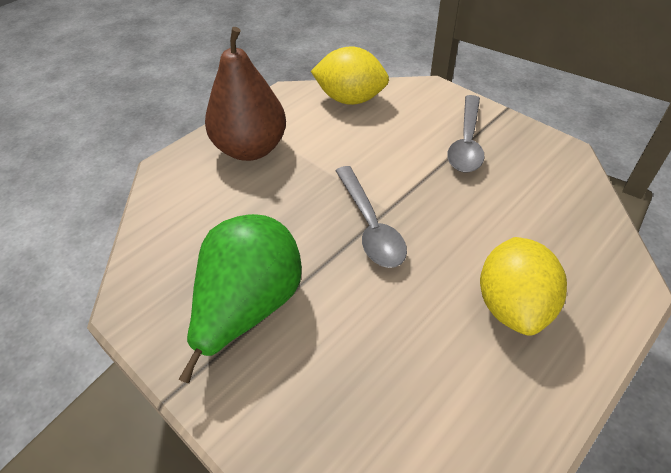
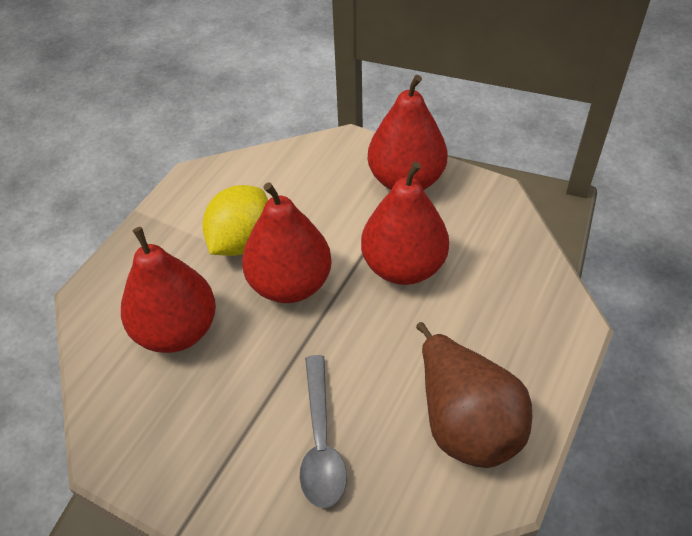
green pear: [179,214,302,383] = 1 -> none = 0
grey spoon: [335,166,407,268] [447,95,485,172] = 2 -> [300,355,347,508] = 1
red pear: none = 0 -> [121,227,216,353] [242,182,332,303] [361,162,449,285] [368,75,448,190] = 4
yellow lemon: [311,47,389,105] [480,237,567,336] = 2 -> [203,185,268,256] = 1

